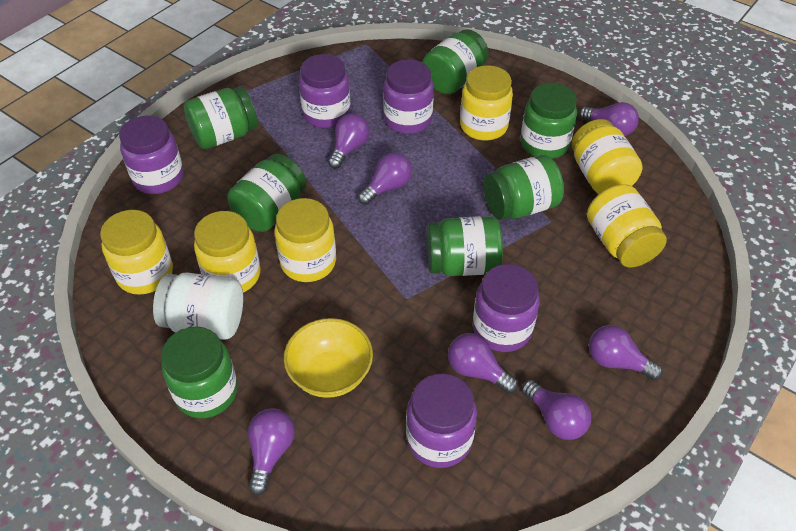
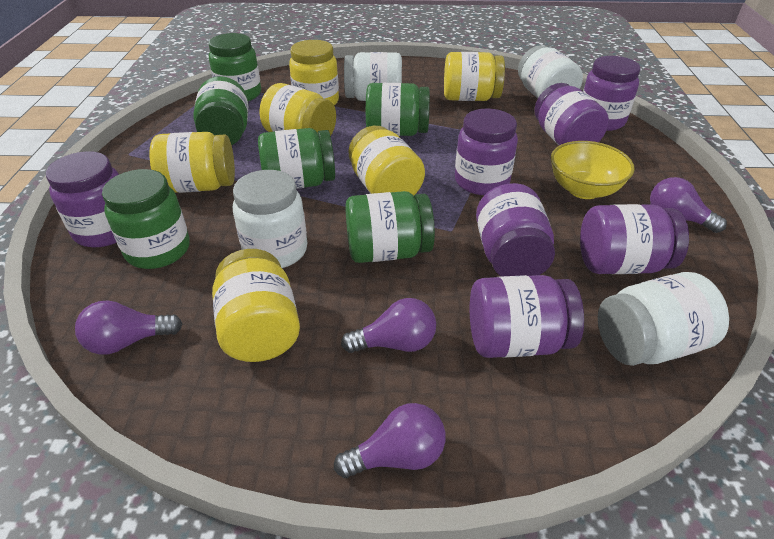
green jar: [161,326,238,418] [184,86,258,149] [227,154,307,232] [422,29,489,94] [426,216,503,276] [483,155,564,220] [521,83,577,159] = 7 -> [102,169,190,269] [193,76,248,145] [209,33,261,101] [258,128,335,189] [345,191,435,263] [366,83,430,136] = 6
purple jar: [119,116,184,194] [299,54,350,129] [383,59,434,134] [406,373,477,468] [473,264,540,352] = 5 -> [46,151,119,247] [455,108,518,195] [470,275,584,358] [476,183,555,277] [535,83,609,146] [580,204,689,274] [583,56,640,131] = 7
purple light bulb: [248,408,295,495] [328,113,370,169] [358,152,412,205] [448,333,518,394] [522,380,591,440] [579,102,639,136] [589,325,663,380] = 7 -> [75,301,183,355] [334,403,445,478] [341,298,436,353] [650,177,727,233] = 4
white jar: [153,273,243,340] = 1 -> [233,170,307,268] [344,52,402,101] [518,45,583,98] [598,272,729,366] = 4

